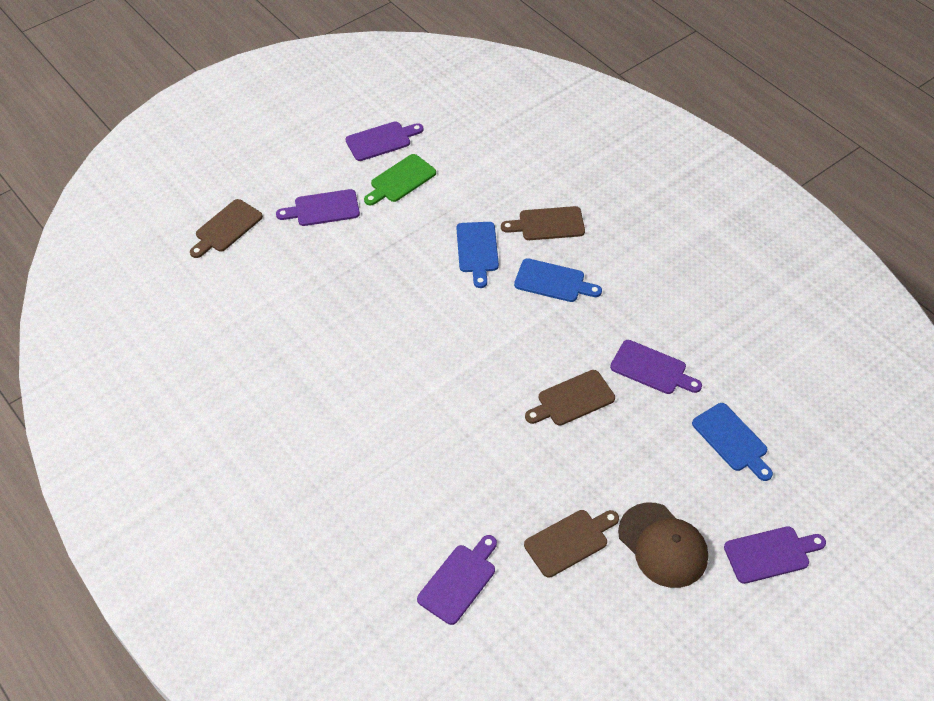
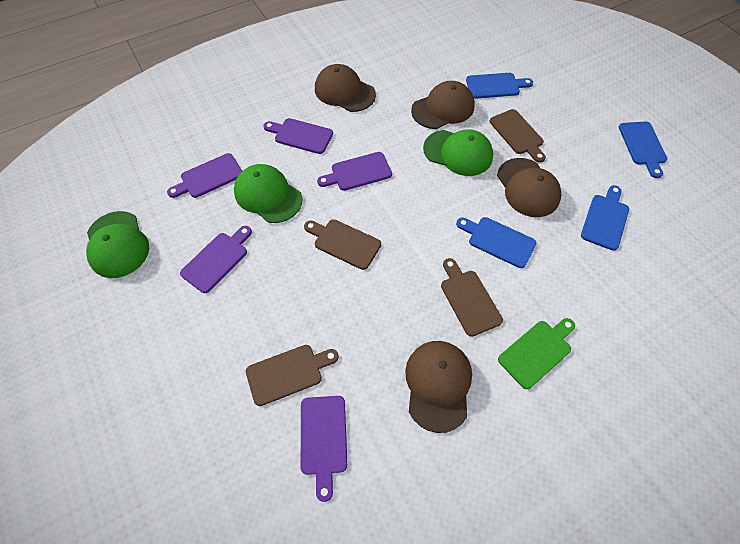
blue cutting board: [457,222,499,288] [514,258,602,302] [692,403,773,481] = 3 -> [456,217,536,268] [466,73,533,99] [581,185,629,251] [619,122,667,178] = 4
brown cap: [618,503,708,588] = 1 -> [315,64,376,112] [405,341,472,433] [411,81,475,129] [497,158,562,217] = 4
green cap: none = 0 -> [86,211,149,278] [234,164,303,223] [423,129,493,176] = 3

